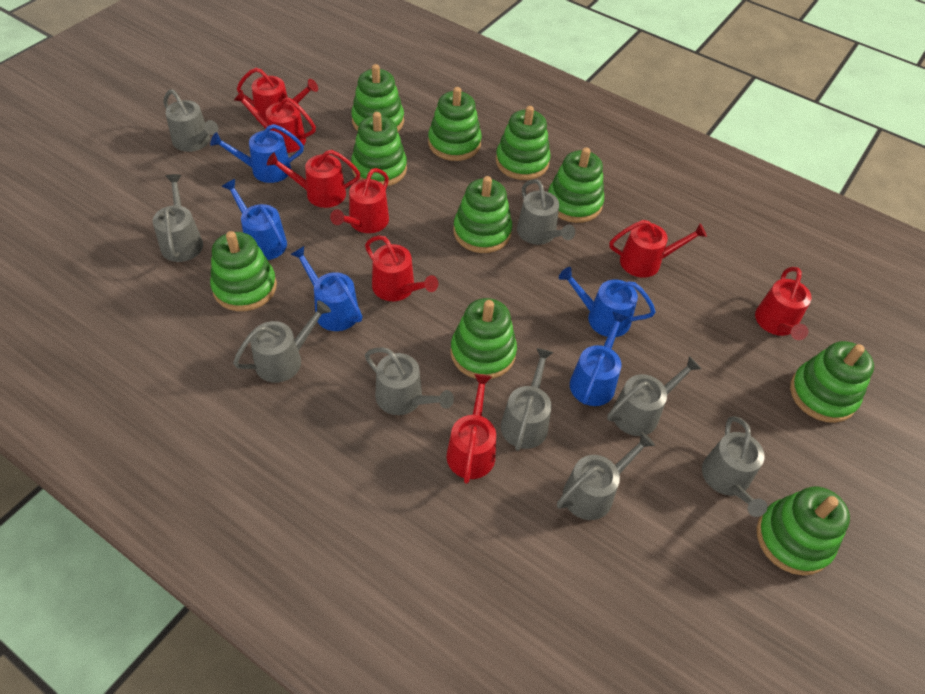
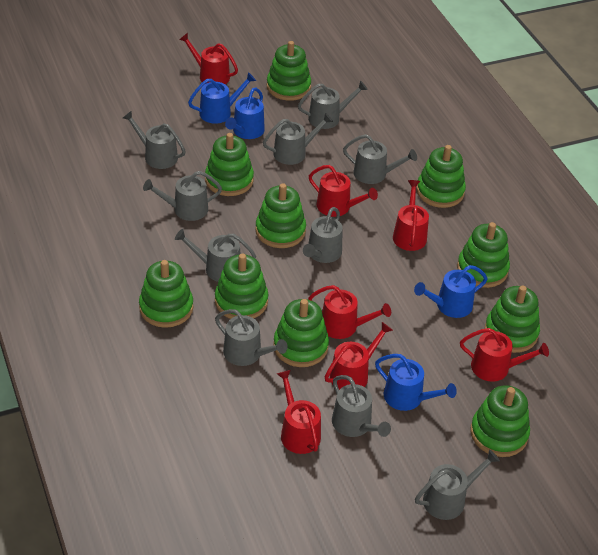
blue watering can: [210,124,304,183] [222,179,287,260] [290,246,362,331] [559,267,656,337] [570,311,628,406] = 5 -> [188,72,256,124] [225,87,265,139] [375,354,457,411] [414,265,488,318] = 4
grey watering can: [153,174,203,262] [164,89,218,152] [233,300,331,383] [365,347,454,415] [501,348,554,451] [517,179,575,245] [557,432,655,520] [607,356,701,436] [702,416,768,517] = 9 -> [123,111,186,169] [143,171,222,221] [175,229,256,282] [215,309,288,366] [263,113,333,165] [298,81,368,129] [303,207,343,263] [332,375,391,437] [343,134,417,184] [415,449,500,520] = 10
red watering can: [233,90,316,153] [237,68,318,122] [267,150,360,208] [330,168,389,233] [365,235,438,301] [447,374,496,484] [610,220,707,278] [755,267,811,340] = 8 -> [179,33,238,84] [277,370,321,454] [308,285,391,339] [309,165,378,217] [325,322,393,390] [393,180,429,251] [460,328,549,382] = 7

